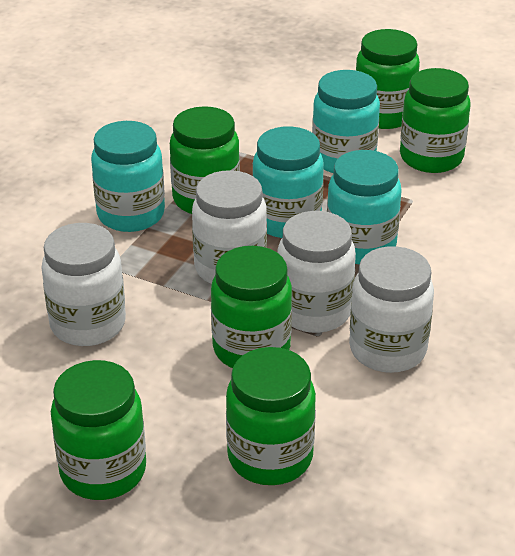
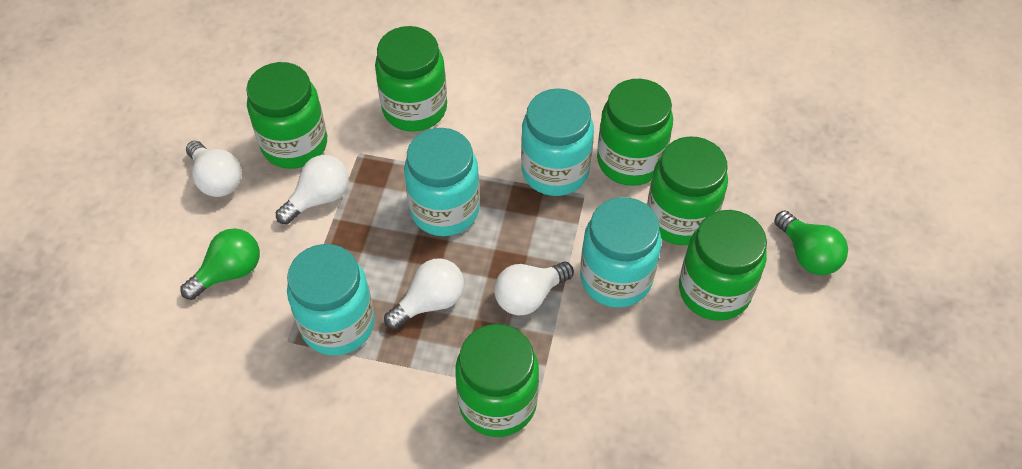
green light bulb: none = 0 -> [180,228,260,300] [774,211,848,275] = 2
white jar: [41,223,126,346] [192,170,267,284] [278,211,356,333] [349,246,434,373] = 4 -> none = 0
white light bulb: none = 0 -> [186,141,242,197] [276,155,349,224] [384,258,464,329] [494,262,574,315] = 4

